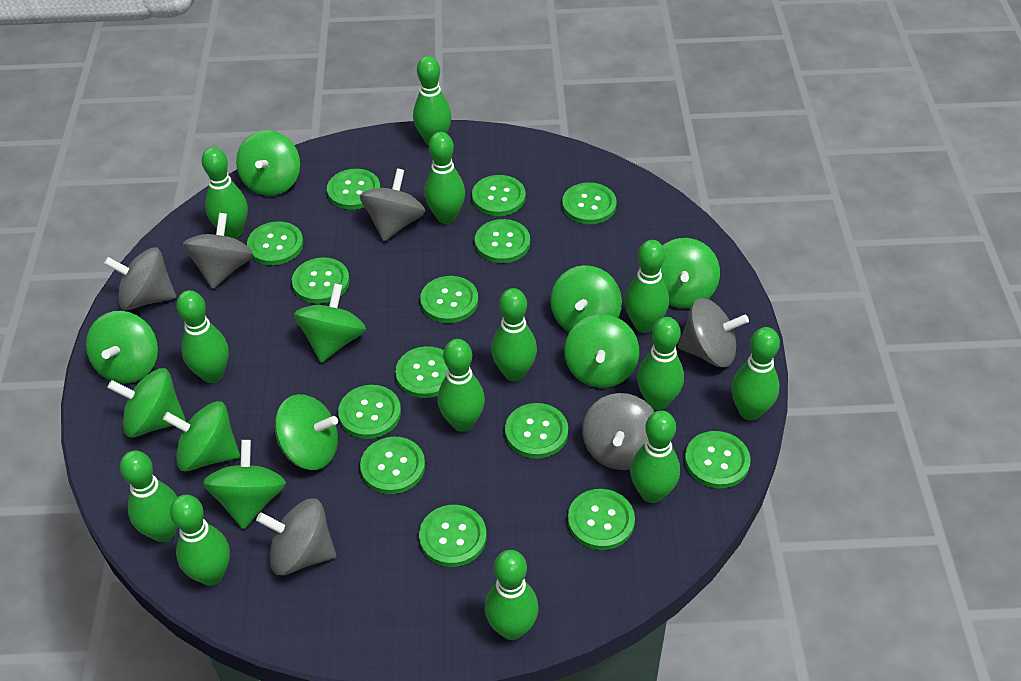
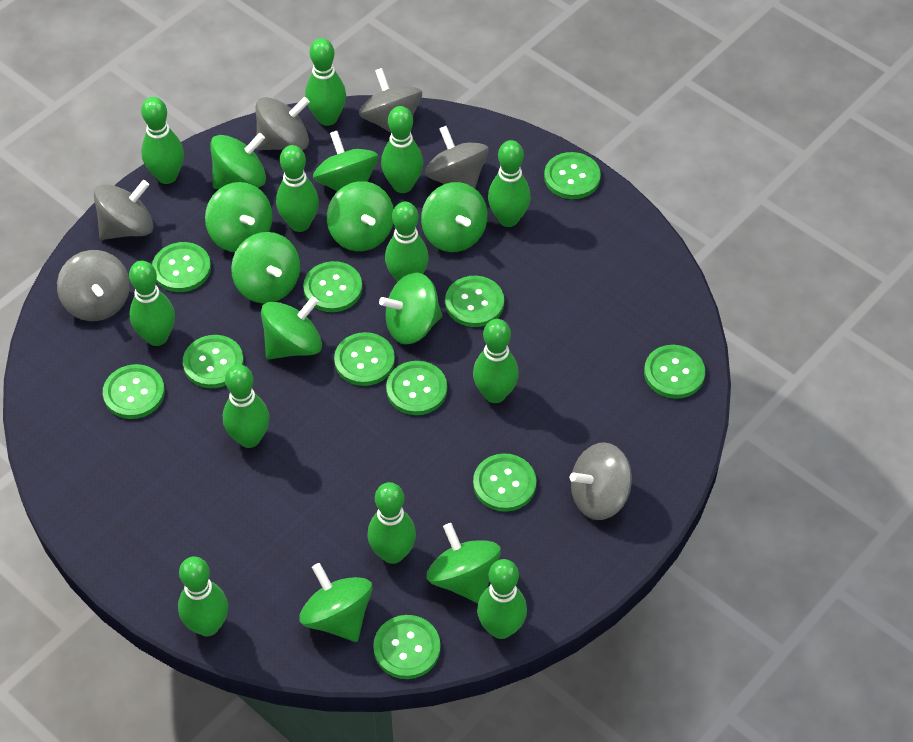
green bowling pin: [120,451,177,542] [170,495,230,586] [176,290,229,383] [202,147,248,238] [413,56,452,146] [424,132,465,224] [438,339,485,432] [485,550,538,640] [491,288,537,381] [625,240,669,333] [630,410,680,503] [637,317,684,410] [731,327,780,421] = 13 -> [129,261,175,346] [141,97,184,184] [178,557,228,636] [223,364,269,448] [276,145,319,232] [305,38,346,126] [367,482,416,564] [381,106,423,193] [385,202,429,282] [473,319,519,403] [477,559,527,639] [488,140,531,227] = 12
green button: [247,221,303,265] [292,257,350,304] [327,169,381,210] [338,385,401,439] [360,437,425,494] [395,346,447,398] [419,505,487,567] [420,276,478,323] [472,175,526,216] [475,219,530,263] [505,403,568,458] [562,182,617,224] [568,489,635,550] [685,431,751,488] = 14 -> [103,364,165,419] [152,242,211,292] [183,335,244,388] [303,261,362,312] [334,332,395,386] [373,615,440,679] [386,361,447,415] [445,276,504,327] [473,453,536,512] [544,152,601,199] [644,345,705,399] = 11

